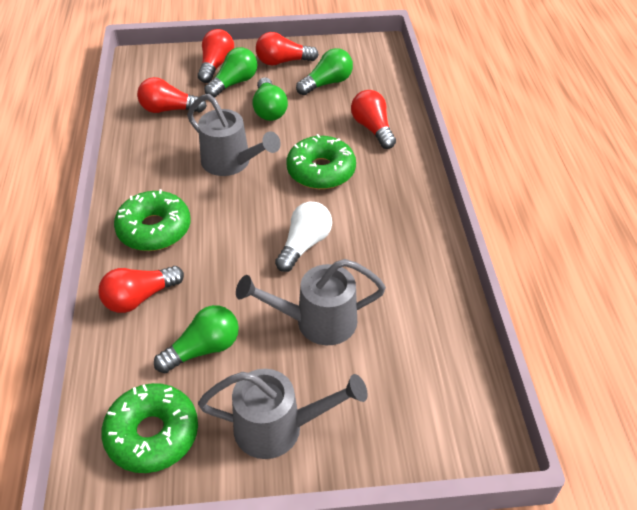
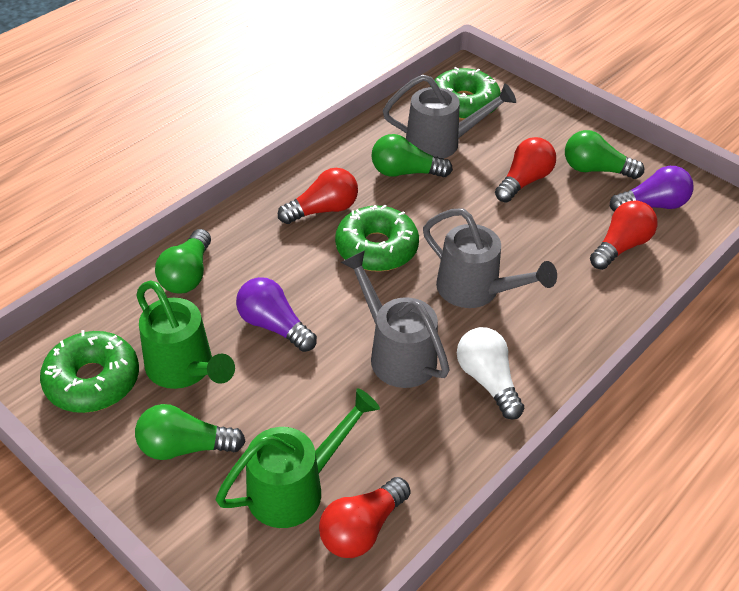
green watering can: none = 0 -> [136,280,235,389] [216,388,380,528] = 2
purple light bulb: none = 0 -> [236,277,317,352] [610,166,694,211] = 2
red light bulb: [98,266,184,313] [137,77,207,113] [198,29,234,83] [256,32,319,65] [351,90,396,149] = 5 -> [278,168,358,224] [319,477,411,558] [495,137,556,202] [590,200,658,270] = 4

